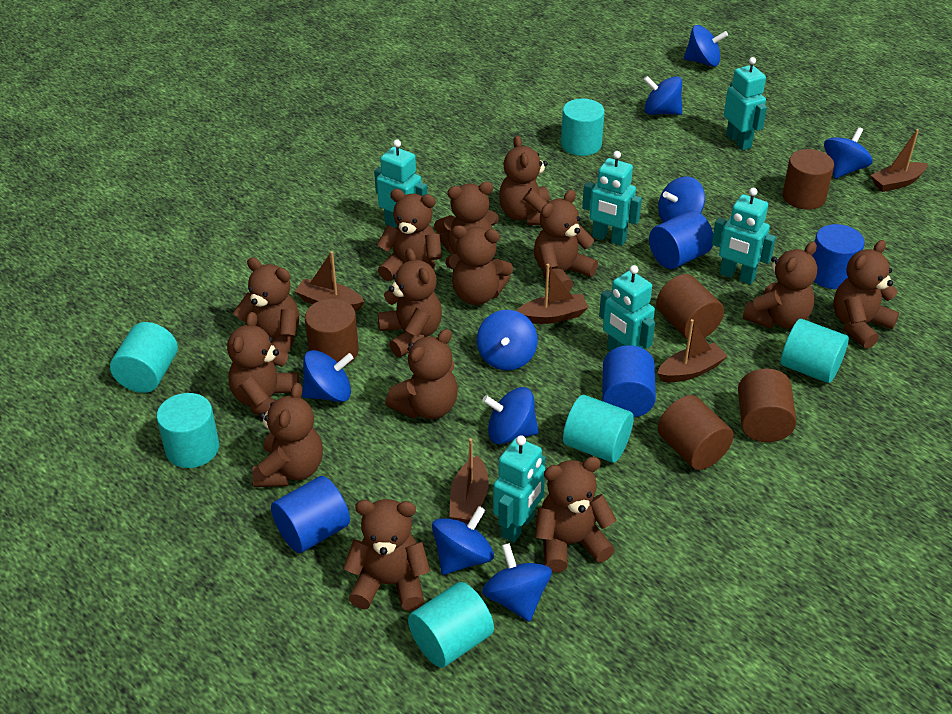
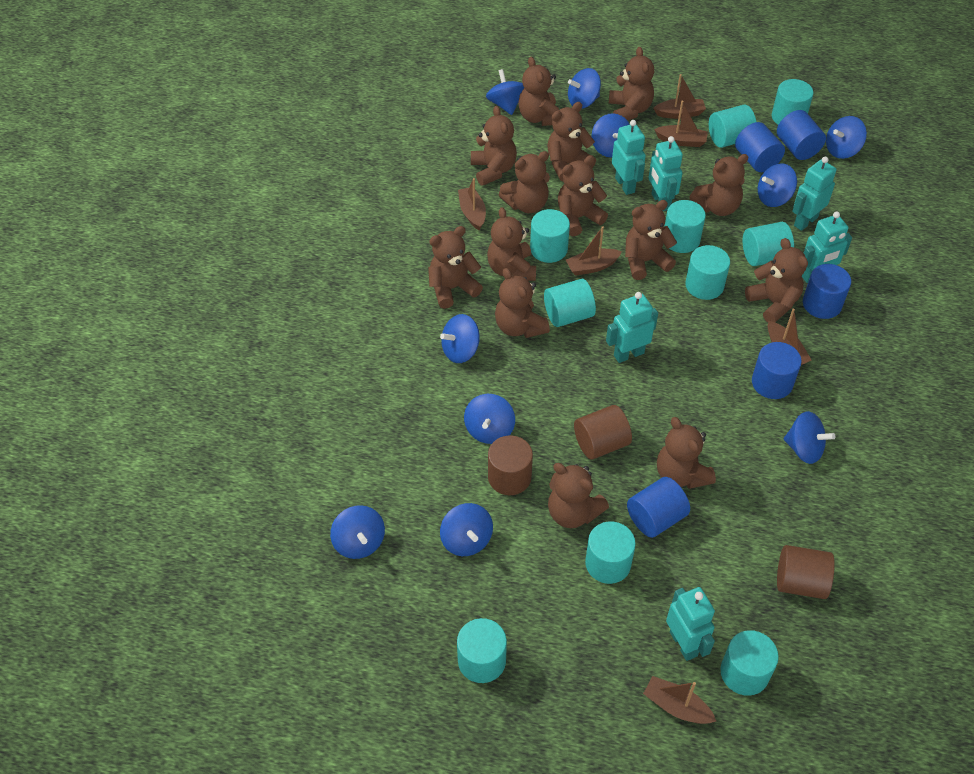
blue cylinder: [271,476,350,553] [602,345,656,417] [649,210,713,269] [812,224,864,289] = 4 -> [627,477,690,538] [735,122,785,172] [752,342,802,399] [777,110,826,160] [803,264,851,319] = 5
blue spinning top: [302,350,354,402] [432,506,494,575] [477,310,538,371] [482,387,539,444] [482,543,552,622] [643,76,682,115] [658,176,705,223] [684,25,728,67] [824,127,873,179] = 9 -> [330,505,385,559] [440,314,480,363] [440,503,493,556] [464,394,515,444] [486,69,524,115] [568,68,601,109] [592,113,630,157] [758,163,797,207] [783,411,835,464] [826,116,867,159] = 10
brown boat: [294,251,365,311] [449,438,489,524] [516,264,589,324] [657,319,728,382] [871,129,928,192] = 5 -> [458,178,486,230] [566,226,622,276] [643,676,717,724] [654,74,706,119] [654,100,708,147] [768,308,812,365] = 6
brown cylinder: [305,299,359,366] [656,274,724,340] [658,395,734,470] [738,368,797,442] [782,149,834,210] = 5 -> [488,435,533,495] [574,405,632,460] [777,545,835,599] = 3
turquoise cylinder: [110,322,178,393] [157,393,219,468] [408,582,494,668] [561,98,605,156] [563,395,634,463] [781,319,849,383] = 6 -> [457,618,507,683] [530,209,570,263] [544,279,596,327] [585,521,636,584] [665,200,706,253] [685,245,730,300] [709,105,756,148] [720,630,779,696] [743,222,794,266] [772,79,814,125] = 10

